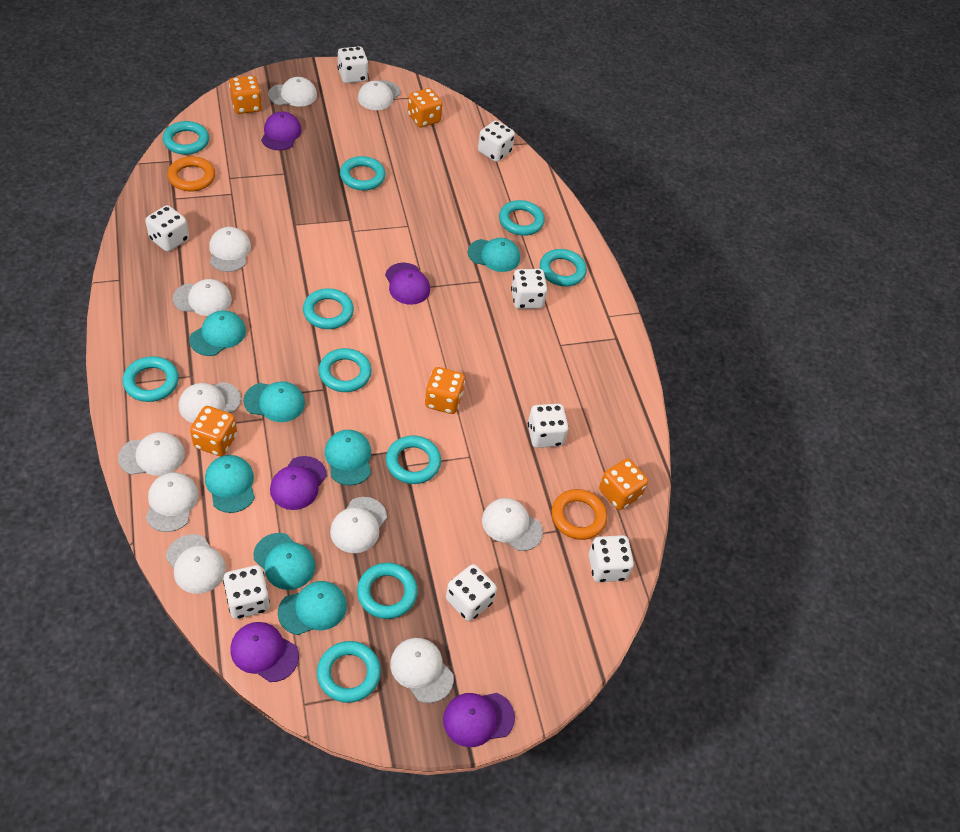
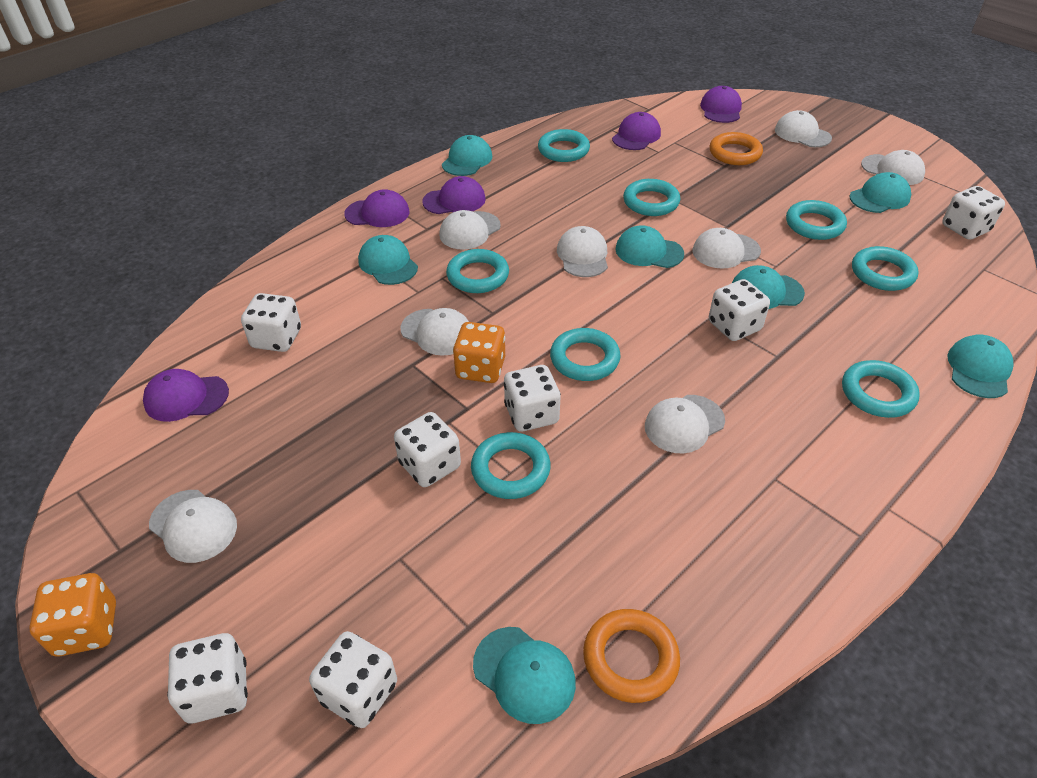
orange dice: [190,406,237,456] [229,75,262,114] [408,88,442,128] [425,367,465,414] [599,458,648,510] = 5 -> [29,573,116,657] [453,322,505,383] = 2
turquoise ring: [122,356,179,402] [163,121,209,155] [303,288,354,329] [317,641,381,703] [319,348,372,392] [340,156,386,190] [357,563,418,619] [386,435,441,484] [499,200,545,236] [540,249,587,287] = 10 -> [446,249,509,293] [471,432,551,499] [538,129,590,162] [550,328,621,381] [623,179,680,216] [786,200,847,240] [842,360,920,418] [852,246,919,291] = 8
white cap: [118,432,185,476] [146,472,199,532] [166,534,226,594] [173,279,232,316] [179,382,241,423] [209,227,251,272] [268,77,317,107] [330,497,387,553] [358,80,400,110] [390,638,454,703] [482,498,543,551] = 11 -> [149,490,237,563] [400,308,469,356] [439,210,501,250] [557,226,608,277] [645,395,725,453] [693,228,761,269] [775,110,832,147] [861,150,925,185] = 8
white dice: [145,205,189,252] [223,565,270,619] [338,46,368,83] [446,564,497,621] [478,120,515,162] [511,269,548,309] [528,404,569,448] [589,535,634,582] = 8 -> [167,633,248,723] [241,293,301,352] [309,631,397,728] [394,412,461,487] [504,365,561,432] [709,279,770,341] [943,186,1005,240] = 7

